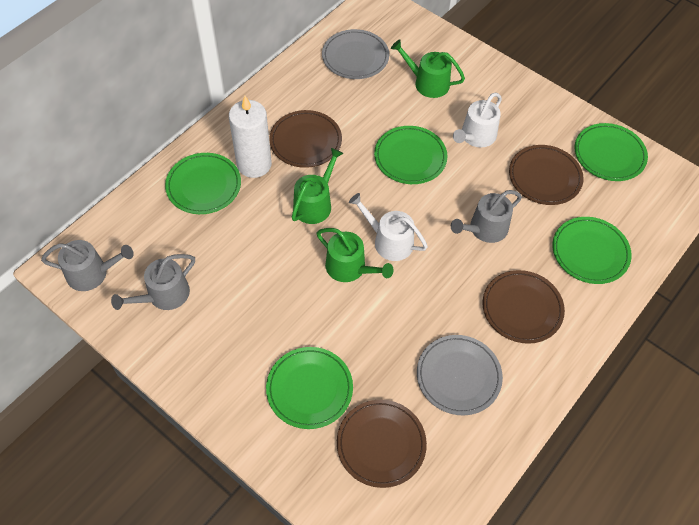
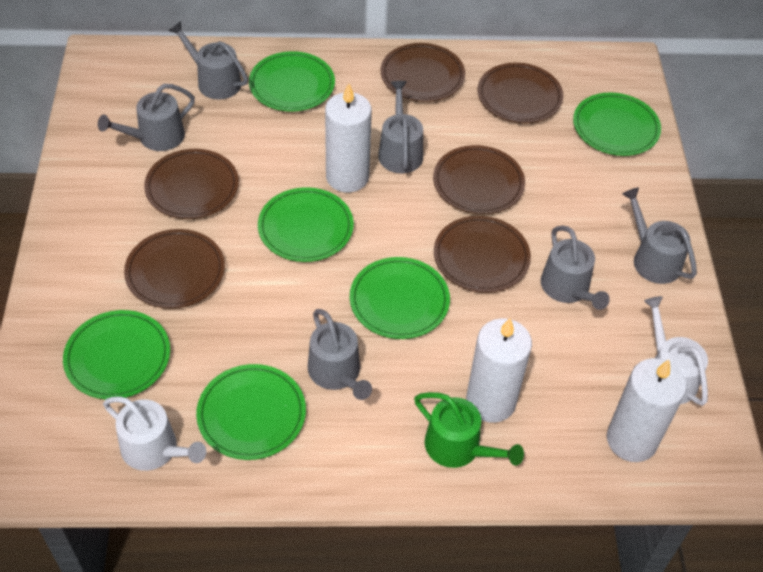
brown plate: [269,110,342,168] [337,400,427,488] [483,270,565,344] [509,145,584,205] = 4 -> [124,229,225,309] [144,149,239,219] [381,43,465,102] [433,145,525,215] [434,216,531,293] [478,63,563,123] = 6
green plate: [165,153,241,214] [266,347,353,429] [374,126,448,184] [553,217,632,284] [574,123,648,181] = 5 -> [63,310,170,400] [196,364,306,460] [249,51,335,111] [258,187,354,262] [350,257,450,339] [573,92,661,156] = 6
green watering can: [292,148,344,224] [316,228,394,282] [391,40,465,98] = 3 -> [414,392,524,468] = 1
grey plate: [322,29,389,79] [417,335,503,415] = 2 -> none = 0
grey watering can: [41,240,134,291] [111,254,195,310] [451,190,522,243] = 3 -> [98,84,195,151] [169,21,248,99] [308,309,372,400] [378,81,423,174] [541,226,610,310] [622,187,697,284] = 6
white candle: [229,96,272,178] = 1 -> [325,83,372,192] [466,318,532,423] [607,358,687,462] = 3

